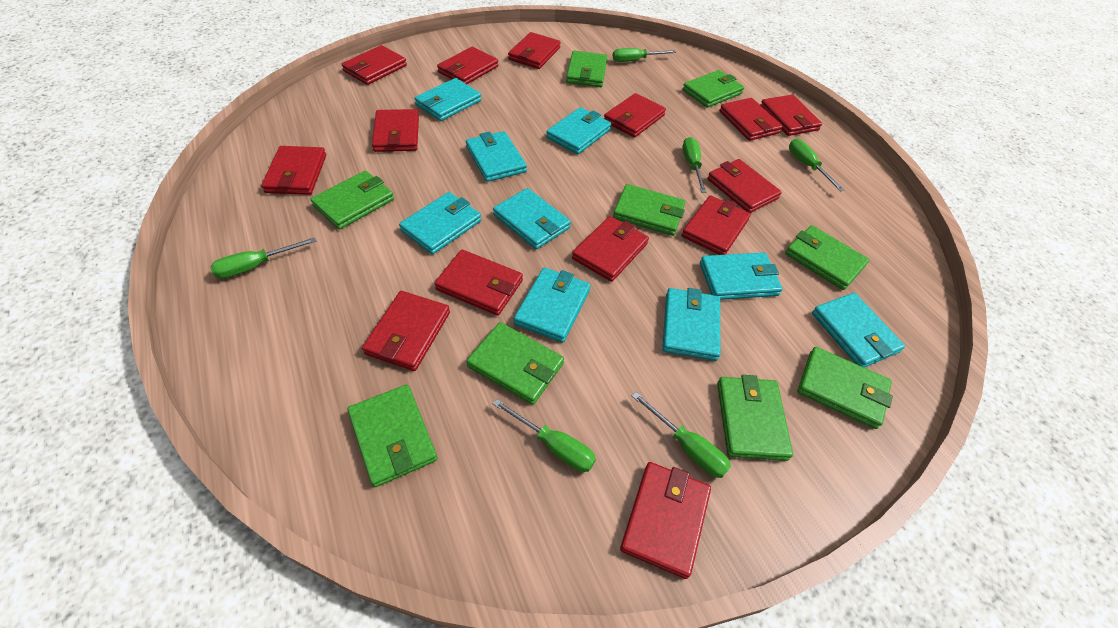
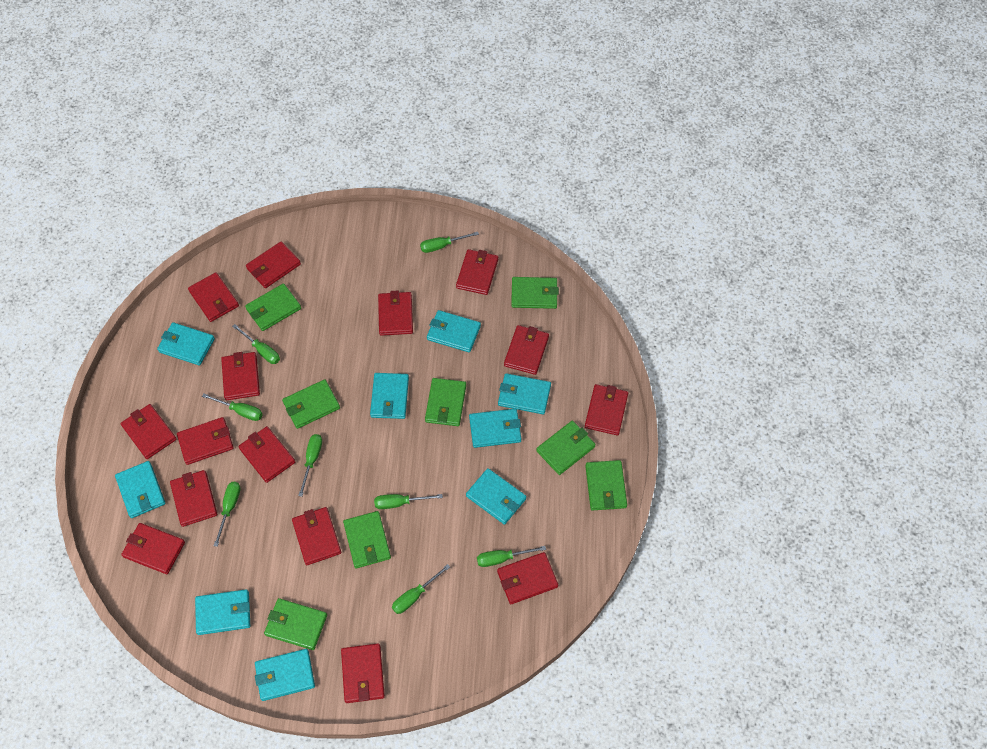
green screwdriver: [210,237,316,279] [493,399,596,472] [613,48,676,62] [632,392,731,478] [682,137,706,193] [789,139,844,192] = 6 -> [202,394,263,421] [214,482,241,547] [232,324,280,364] [298,434,322,497] [374,494,443,509] [392,564,450,614] [420,232,479,253] [477,546,546,567] = 8
green wallet: [310,171,394,230] [347,385,437,487] [466,322,564,405] [566,51,607,87] [613,184,685,236] [683,70,744,108] [717,375,793,461] [785,225,869,290] [797,347,893,429] = 9 -> [245,283,301,331] [264,598,327,650] [282,379,340,429] [343,511,391,568] [425,378,466,426] [511,277,559,309] [536,421,596,475] [585,460,627,511] = 8
red wallet: [261,146,326,195] [342,45,407,85] [362,291,450,371] [372,109,419,152] [434,250,523,316] [437,47,498,84] [508,32,561,69] [572,216,649,282] [604,93,666,138] [620,462,711,579] [682,195,751,255] [707,159,782,213] [719,98,783,141] [760,95,822,136] = 14 -> [121,404,177,459] [121,523,185,574] [170,470,217,527] [177,417,234,465] [188,272,239,322] [221,352,260,400] [238,426,295,483] [246,241,301,288] [292,507,341,565] [341,643,385,703] [378,291,413,336] [456,249,498,295] [497,552,558,604] [504,325,549,375] [585,384,628,435] = 15

